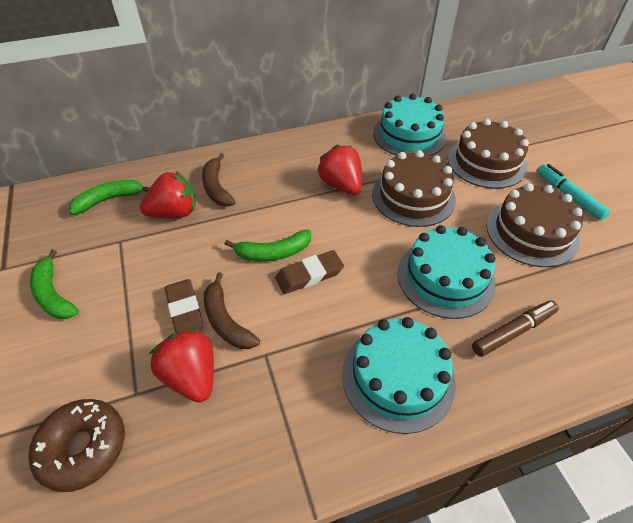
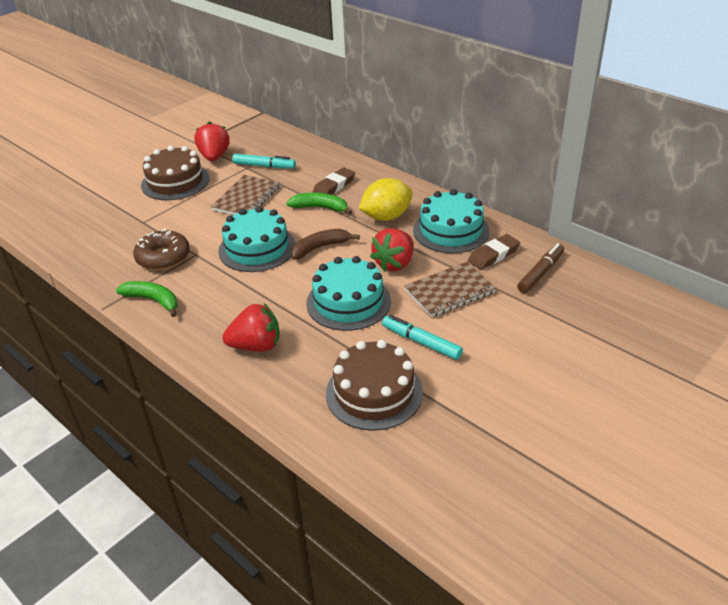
brown banana: [202,153,236,206] [204,272,260,349] = 2 -> [291,229,360,260] = 1
brown cake: [372,150,456,227] [448,119,529,189] [486,183,583,267] = 3 -> [141,145,210,200] [326,340,423,431] = 2
brown notebook: none = 0 -> [211,175,280,215] [404,262,496,317] = 2
green banana: [30,250,79,319] [69,180,150,215] [225,230,311,261] = 3 -> [116,281,178,317] [286,193,352,215] = 2
turquoise marker: [537,164,611,220] = 1 -> [232,154,296,169] [382,315,463,360] = 2
yellow lemon: none = 0 -> [358,178,412,221] = 1

